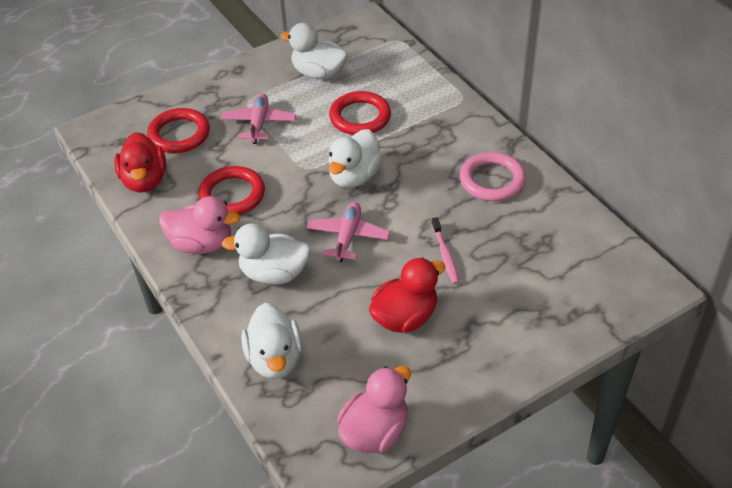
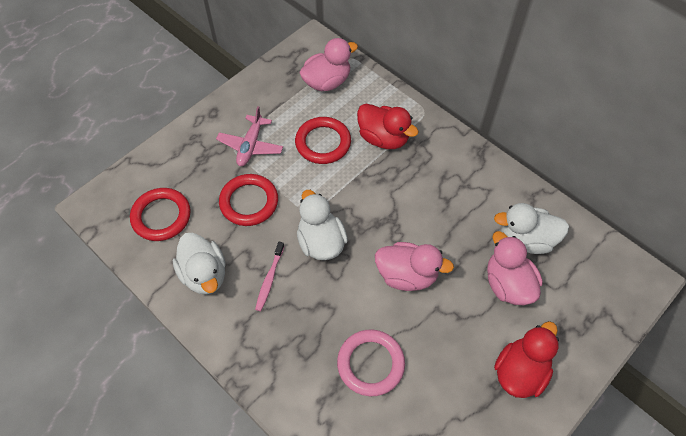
pink duck: [159,196,240,254] [337,366,411,453] = 2 -> [299,38,358,91] [375,242,454,291] [487,231,543,305] = 3
pink plane: [221,93,296,144] [306,202,390,262] = 2 -> [216,106,283,166] = 1
white duck: [222,223,311,285] [242,303,302,379] [280,23,348,79] [328,129,383,188] = 4 -> [173,233,226,295] [297,190,348,260] [494,203,569,254] = 3

